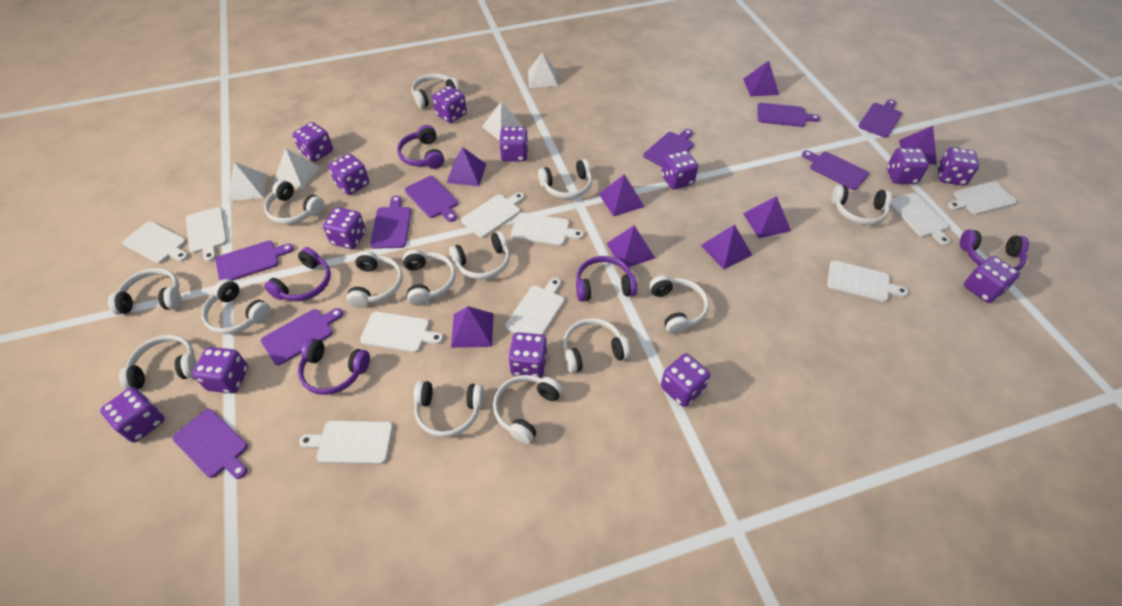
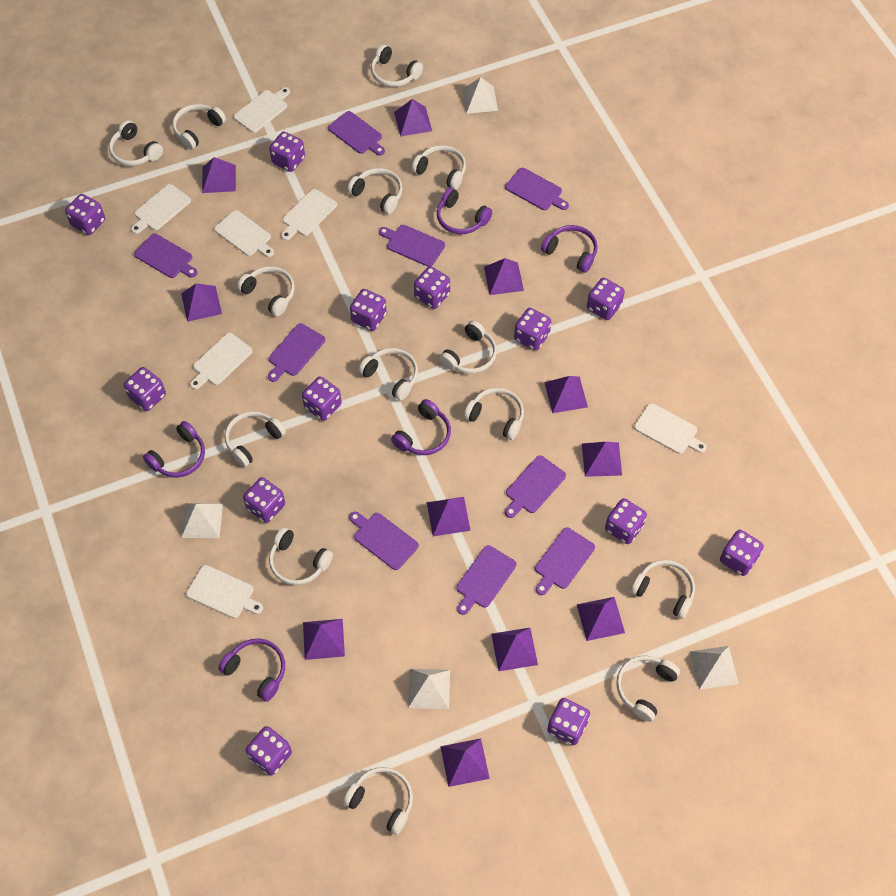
purple pyramid: [446,147,486,186] [451,306,494,348] [599,174,645,217] [606,226,655,267] [700,225,752,269] [743,61,779,96] [743,196,791,238] [899,126,937,165] = 8 -> [181,283,222,322] [202,157,236,193] [303,619,345,660] [394,99,432,137] [427,497,471,536] [440,738,490,787] [484,258,524,295] [491,628,538,671] [544,376,588,413] [577,597,625,641] [582,442,622,477] = 11
white cutting board: [122,221,188,263] [186,207,227,262] [299,421,393,464] [360,311,443,353] [461,192,524,238] [505,278,564,335] [511,213,584,246] [827,260,908,302] [890,193,950,246] [948,181,1017,215] = 10 -> [131,184,191,234] [186,565,263,618] [190,333,253,389] [214,210,274,257] [234,87,290,133] [281,189,337,240] [634,403,707,454] = 7

